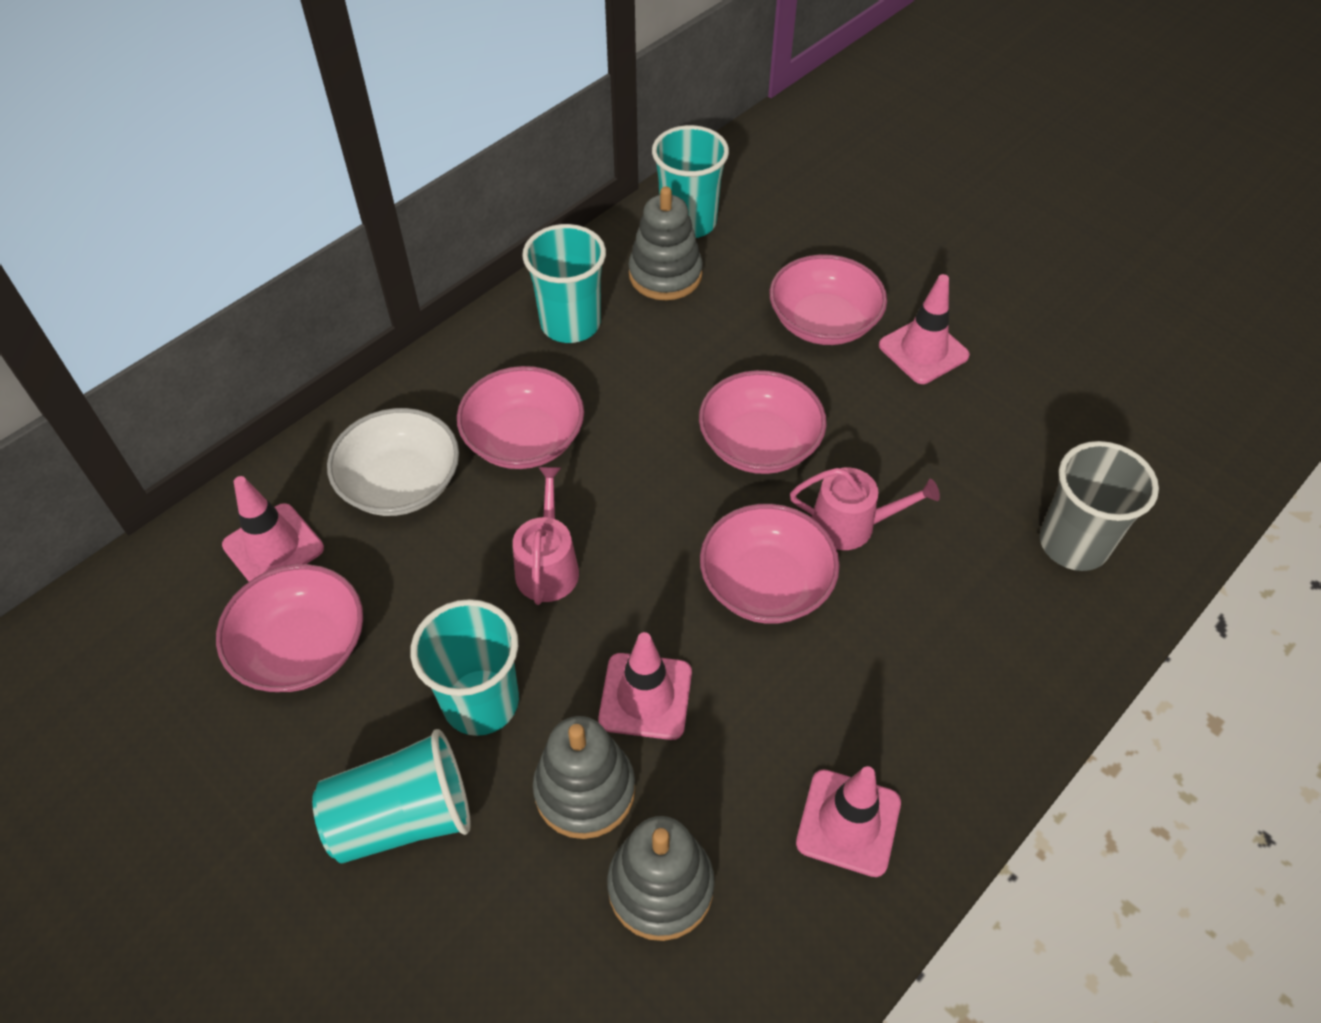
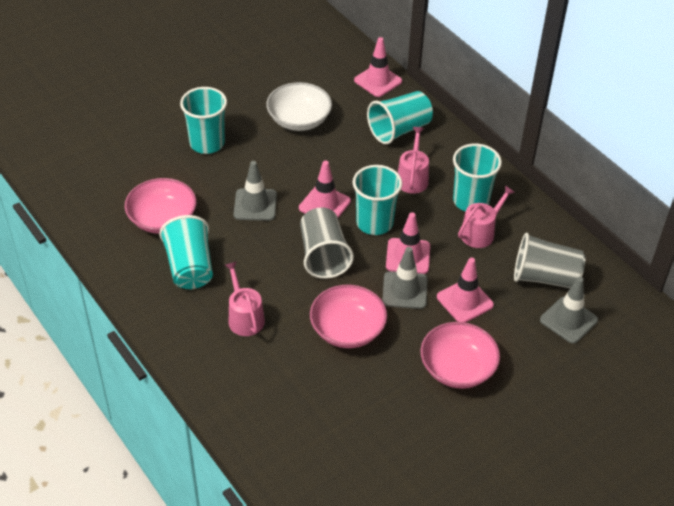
grey cup: [1040,441,1159,571] = 1 -> [300,207,354,279] [514,233,586,288] = 2
grey stacking toy: [533,716,635,839] [607,816,715,941] [628,187,703,300] = 3 -> none = 0
grey traffic cone: none = 0 -> [234,161,277,221] [382,247,428,309] [540,277,598,344] = 3
pink bowl: [216,564,363,692] [457,366,584,469] [699,370,827,474] [700,504,840,624] [770,254,887,345] = 5 -> [124,178,196,234] [310,285,387,348] [420,322,500,388] = 3
pink watering can: [513,467,579,605] [790,467,940,550] = 2 -> [225,261,265,336] [398,127,429,194] [458,185,515,248] = 3
turquoise cup: [312,729,471,863] [410,599,519,736] [522,224,606,343] [652,125,729,238] = 4 -> [159,215,213,289] [180,87,227,154] [352,165,402,235] [367,91,433,144] [453,143,502,212] = 5

